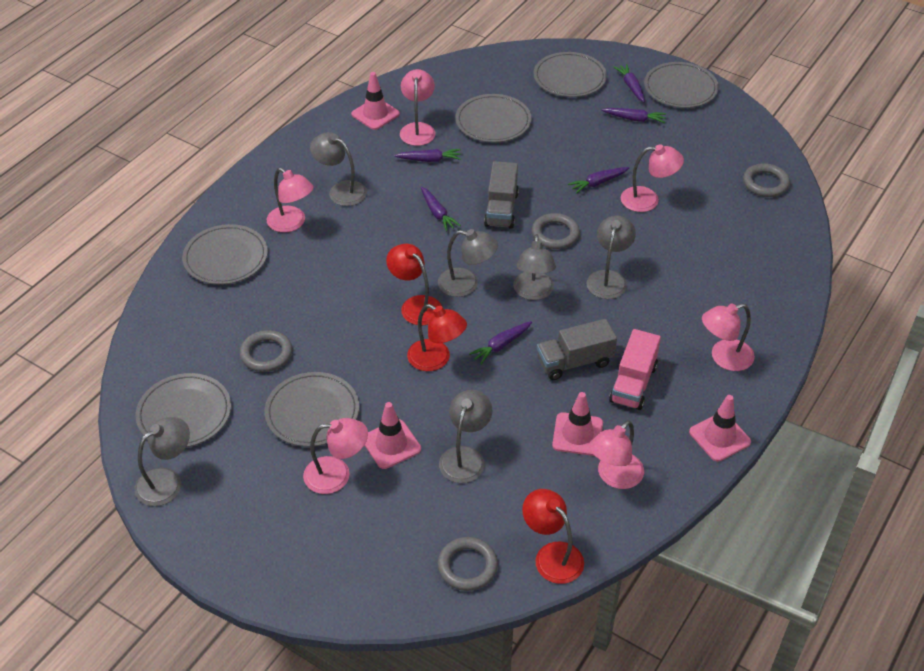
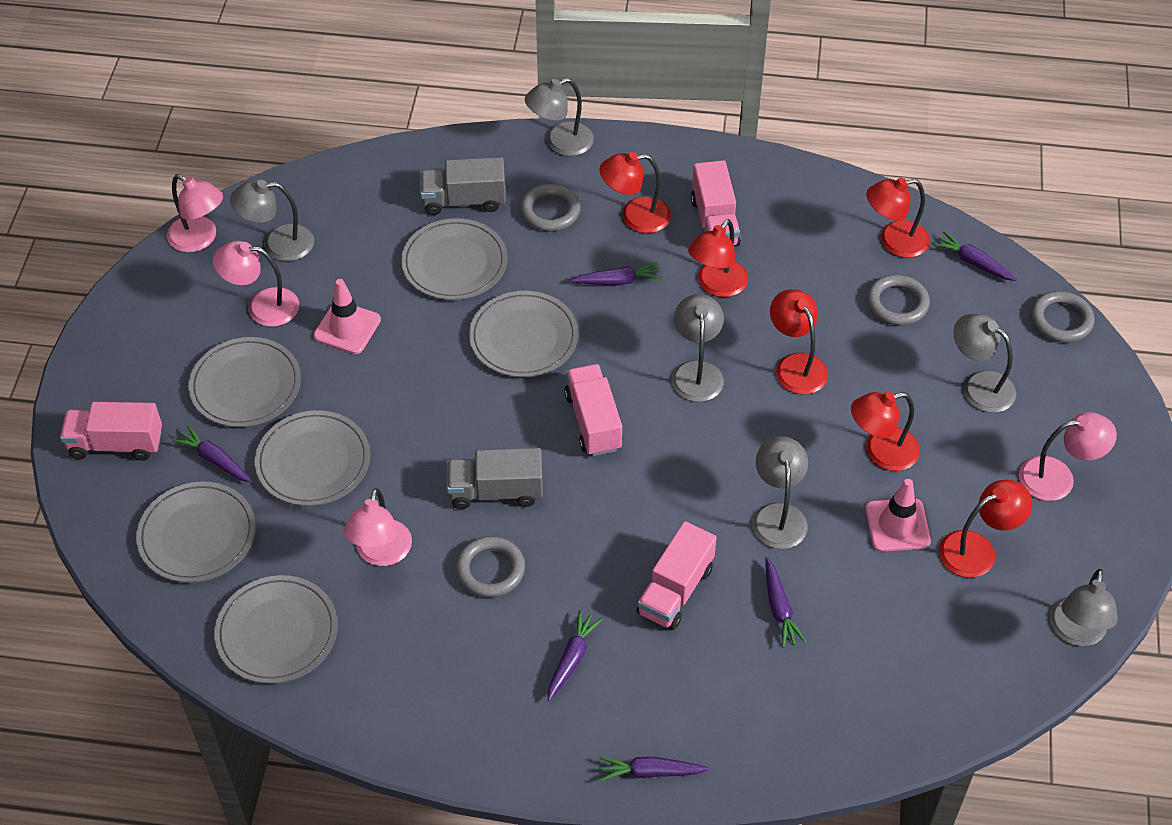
pink lamp: [267,168,314,233] [303,418,368,494] [400,69,436,146] [589,420,644,489] [621,144,684,212] [702,303,755,371] = 6 -> [167,174,223,252] [213,241,299,327] [344,488,412,566] [1019,412,1117,501] = 4
pink traffic cone: [351,72,400,130] [365,402,421,469] [552,392,603,456] [689,395,751,462] = 4 -> [313,279,381,354] [866,479,931,552] = 2
pink truck: [609,329,661,410] = 1 -> [60,402,162,461] [564,364,622,456] [637,521,717,630] [691,160,741,246] = 4
red lamp: [386,244,442,325] [407,304,467,371] [522,489,584,584] = 3 -> [600,152,671,233] [688,219,748,297] [770,289,828,394] [851,392,920,471] [866,177,930,258] [939,480,1033,578] = 6

